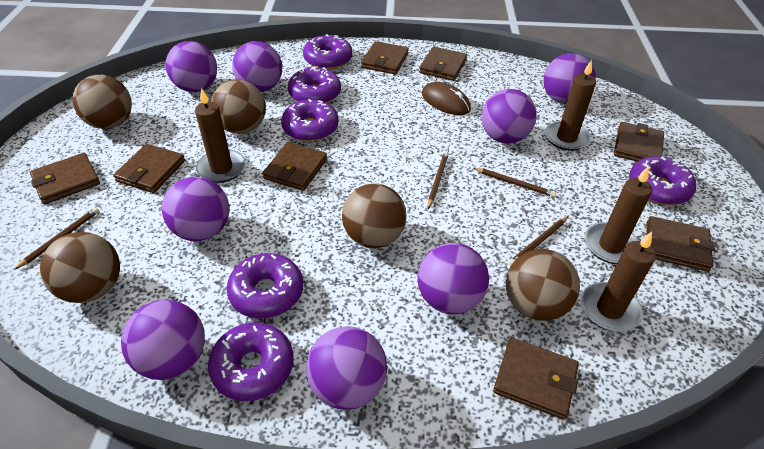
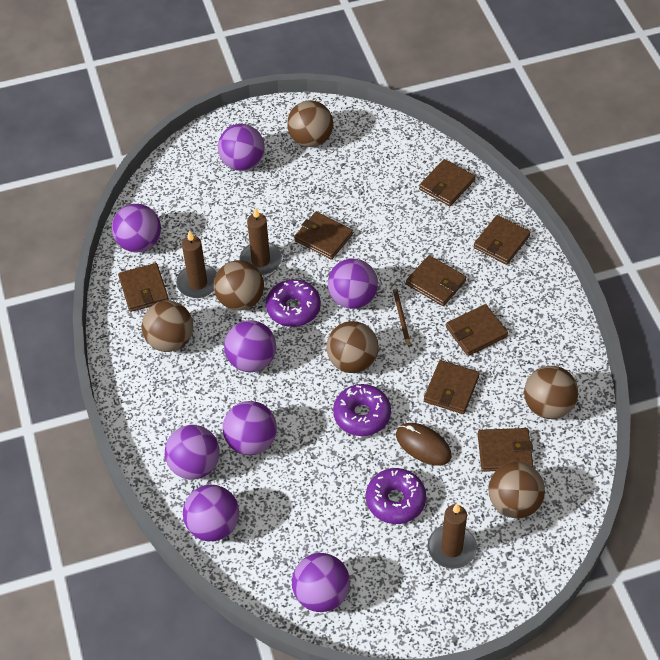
brown ball: [40,232,120,303] [72,75,132,129] [211,79,266,134] [342,184,407,248] [506,249,580,321] = 5 -> [142,301,193,352] [214,260,264,311] [287,101,333,147] [326,321,379,373] [489,462,545,518] [524,366,578,419] = 6
brown candle: [195,88,245,183] [545,60,596,151] [581,232,656,332] [585,166,652,264] = 4 -> [176,230,217,298] [240,207,282,275] [428,504,477,569] = 3
brown pencil: [14,207,99,270] [428,152,449,209] [473,168,556,197] [509,216,568,265] = 4 -> [392,286,410,348] = 1
purple donut: [208,322,293,401] [227,253,303,319] [281,99,339,142] [288,66,341,103] [303,34,352,70] [629,156,696,205] = 6 -> [266,279,321,327] [333,384,391,436] [366,468,426,524] = 3

